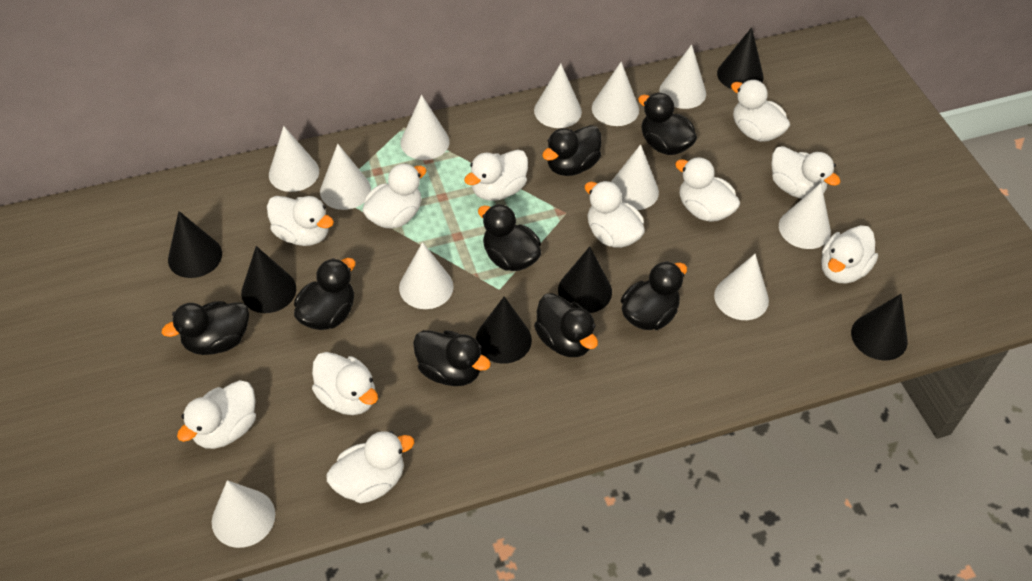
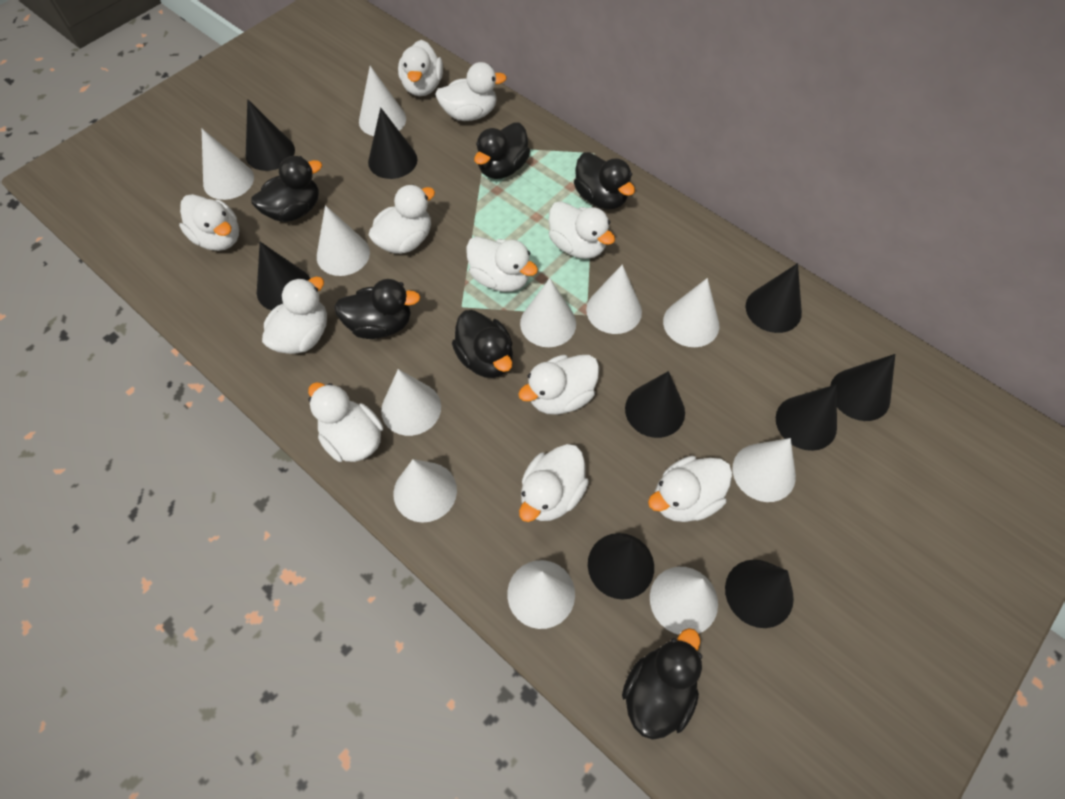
black cone: [168,211,222,278] [241,246,296,313] [476,296,532,364] [558,247,612,313] [717,27,764,89] [851,294,908,361] = 6 -> [246,99,295,171] [257,242,310,310] [368,107,417,179] [588,533,654,599] [625,371,685,438] [725,560,794,628] [746,263,802,333] [776,385,837,451] [830,354,895,421] = 9
black duck: [162,301,249,355] [294,258,355,330] [413,330,491,386] [478,204,541,271] [534,293,598,357] [542,125,602,176] [621,261,687,330] [638,93,697,155] = 8 -> [251,156,322,222] [334,279,421,339] [452,310,513,378] [474,123,530,179] [574,152,635,209] [622,628,702,740] = 6

